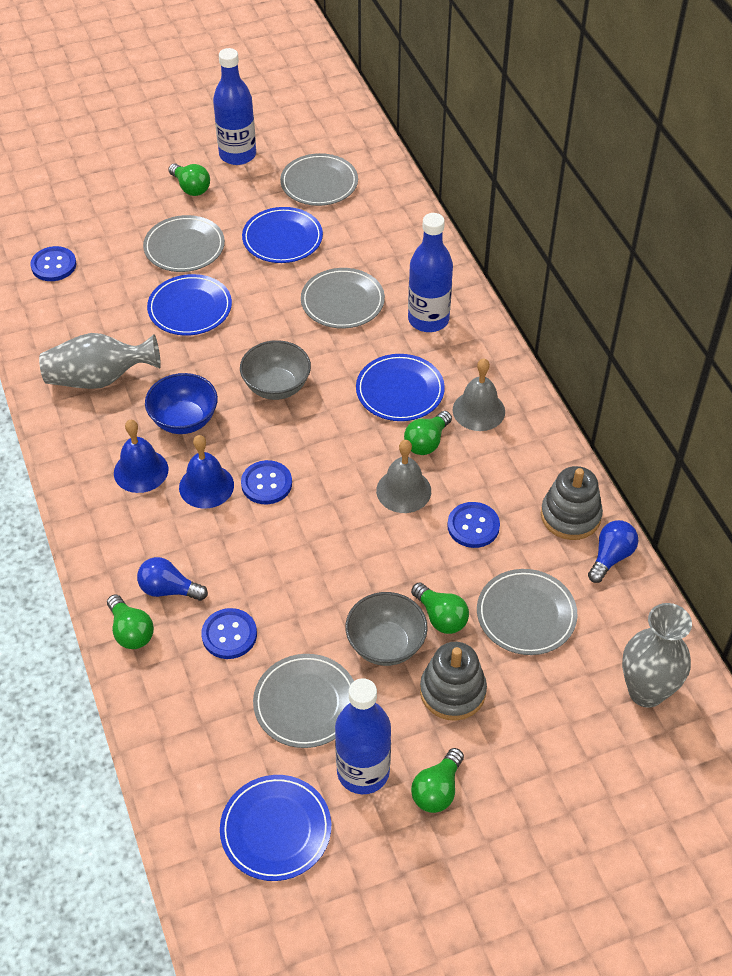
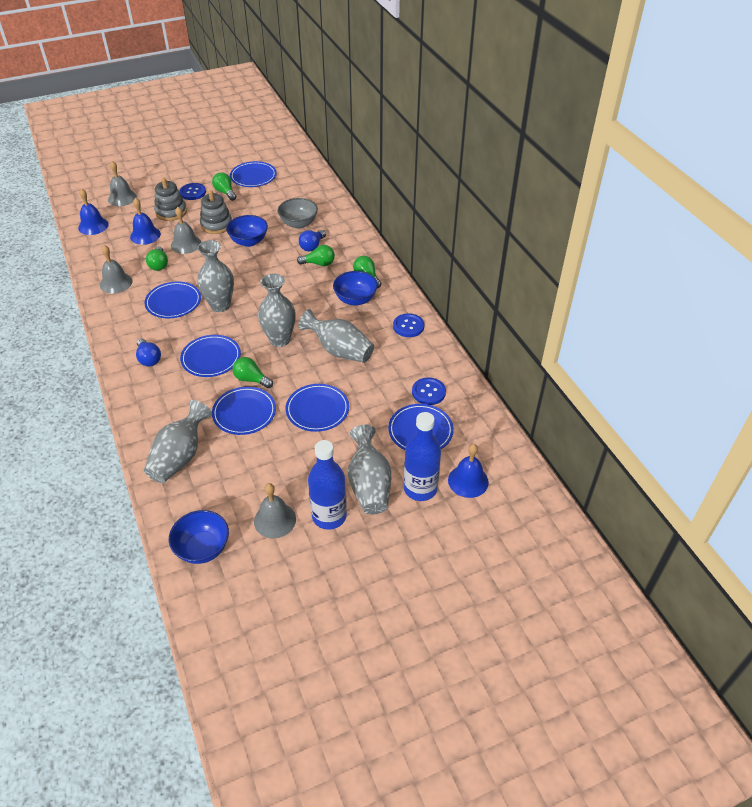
blue bell: [114,420,168,493] [179,435,234,509] = 2 -> [78,189,109,235] [130,198,161,245] [448,444,489,498] = 3
blue bottle: [213,48,256,165] [335,678,391,794] [408,213,453,332] = 3 -> [308,440,347,530] [404,412,441,501] = 2
blue bowl: [145,373,218,434] = 1 -> [169,510,229,564] [226,215,268,247] [333,271,378,306] = 3
blue button: [30,246,76,281] [201,608,257,659] [241,460,292,504] [447,502,500,548] = 4 -> [179,183,206,200] [393,313,424,337] [412,378,446,405] = 3
blue plate: [147,274,232,336] [220,775,331,881] [242,207,323,263] [356,354,445,421] = 4 -> [144,282,201,318] [180,335,241,377] [212,387,276,435] [230,161,277,187] [286,384,349,432] [388,404,454,450] = 6
grey bell: [376,440,431,513] [453,358,505,431] = 2 -> [100,245,132,294] [108,161,137,206] [171,207,201,254] [254,483,296,538] = 4
grey bowl: [240,340,311,400] [345,592,428,666] = 2 -> [278,198,318,229] = 1
grey plate: [143,215,225,272] [253,654,354,748] [280,153,358,206] [301,268,385,329] [477,569,577,655] = 5 -> none = 0
grey vase: [39,333,161,389] [622,603,692,708] = 2 -> [144,400,212,483] [197,240,234,312] [258,273,296,347] [298,309,374,363] [348,425,392,514] = 5

